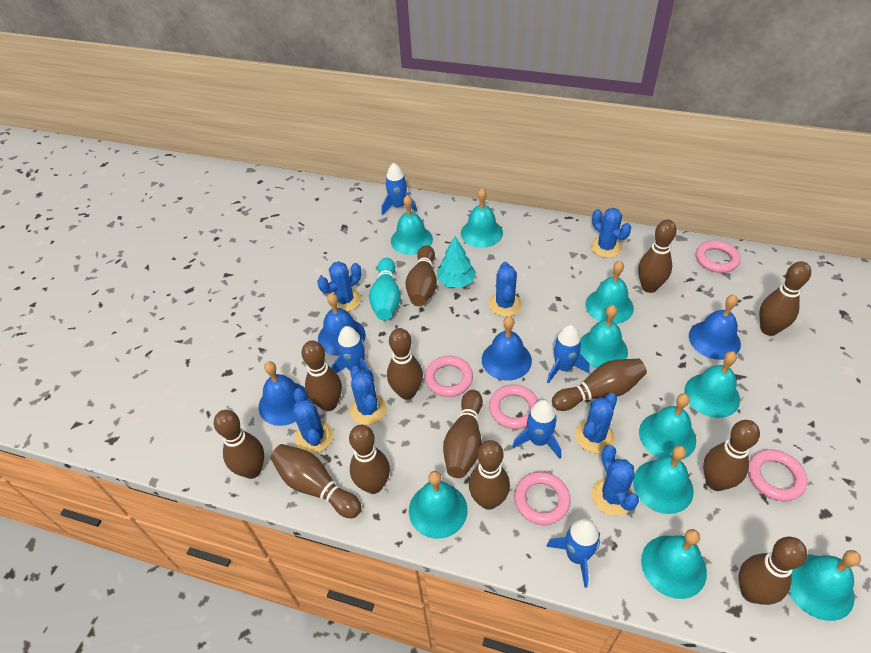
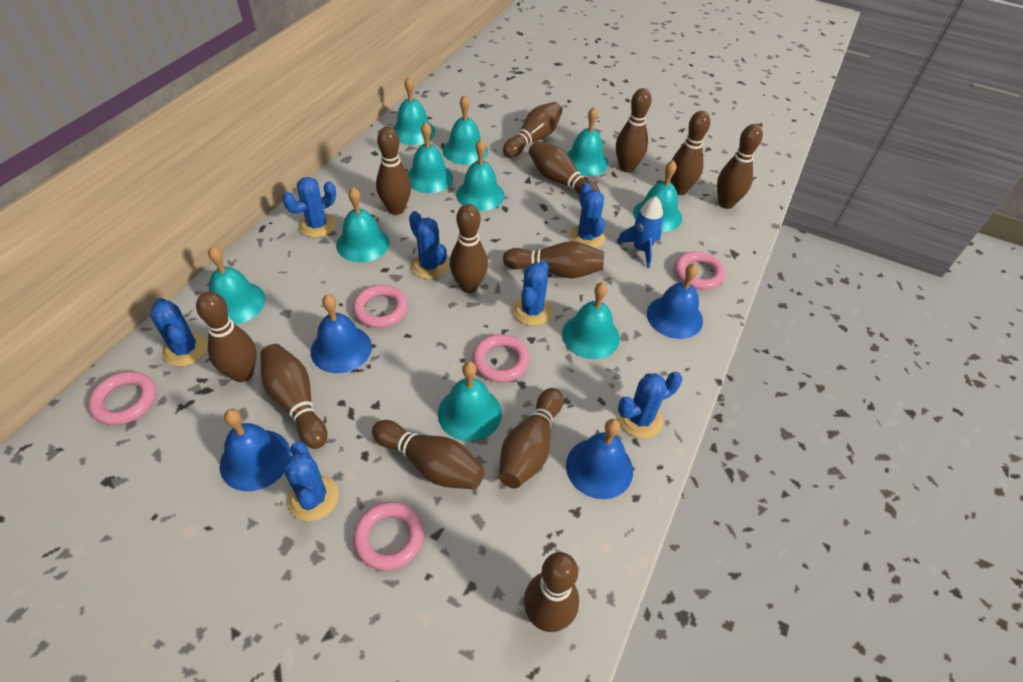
blue rocket: [331,326,374,381] [381,163,417,215] [512,400,561,459] [546,518,600,588] [547,325,590,384] = 5 -> [617,196,663,268] = 1
turquoise bowling pin: [369,258,401,320] = 1 -> none = 0
turquoise tree: [437,236,476,288] = 1 -> none = 0

